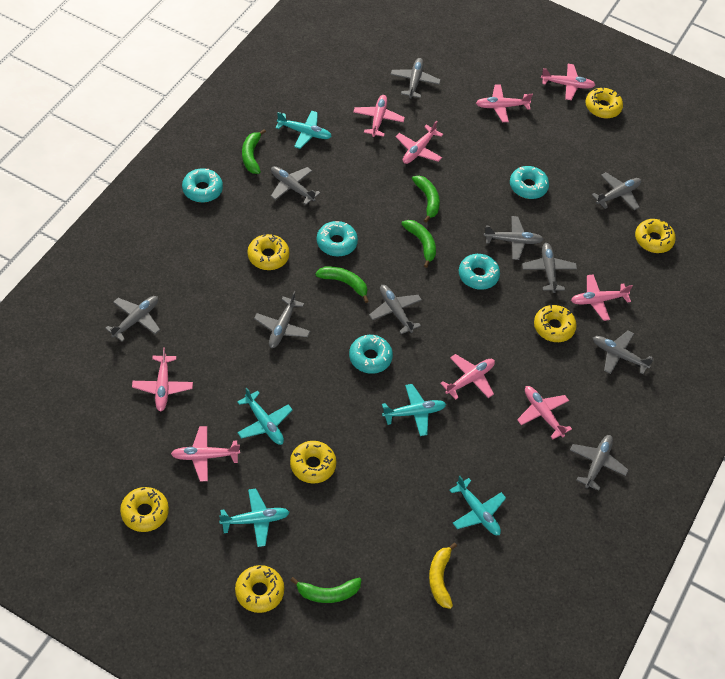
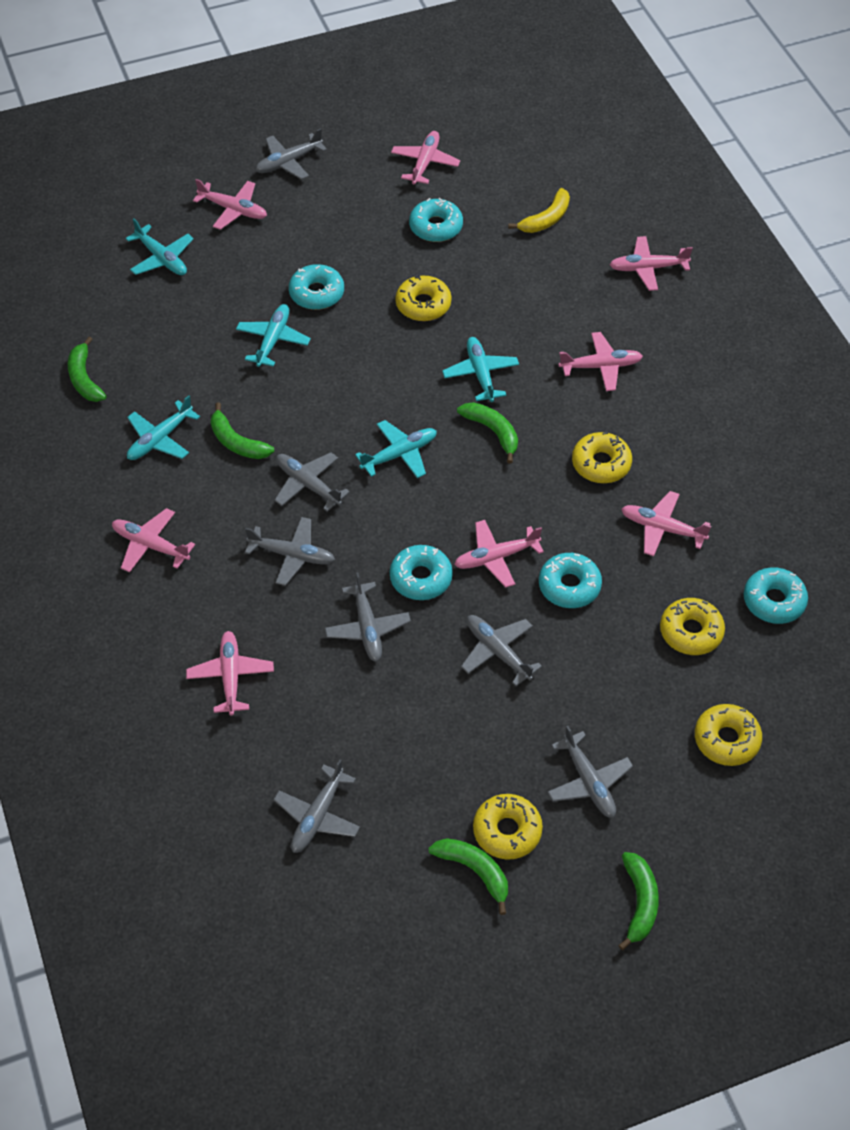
grey plane: [105,296,160,342] [254,291,310,348] [271,166,320,205] [369,285,422,334] [391,58,441,98] [484,216,544,260] [522,243,577,293] [570,435,628,491] [592,172,641,210] [593,331,653,374] = 10 -> [245,517,335,586] [255,128,327,180] [273,759,360,853] [275,452,350,512] [325,572,411,662] [461,615,542,686] [548,726,633,818] = 7
pink plane: [132,347,193,412] [171,426,240,481] [353,95,405,137] [396,121,443,164] [440,354,495,400] [476,84,533,122] [517,386,572,439] [541,64,595,100] [571,274,633,321] = 9 -> [112,508,195,573] [186,631,274,716] [193,179,267,230] [391,131,460,184] [454,520,544,588] [559,332,643,391] [610,236,693,291] [621,491,711,556] = 8
yellow donut: [120,487,169,532] [235,565,284,613] [248,234,289,270] [290,441,336,484] [534,305,577,342] [585,87,623,118] [635,219,676,253] = 7 -> [395,275,451,321] [473,794,543,860] [572,432,632,483] [660,598,725,655] [695,704,762,766] = 5

